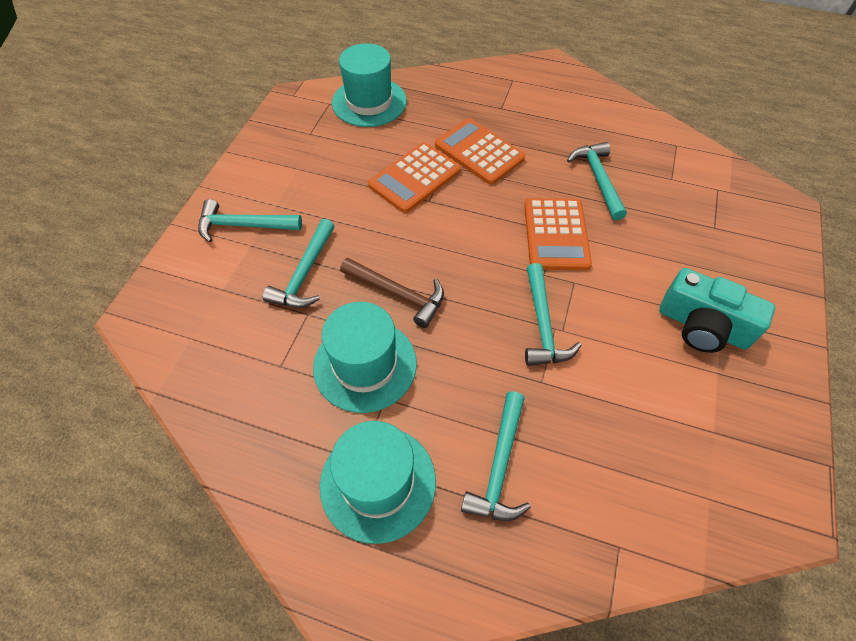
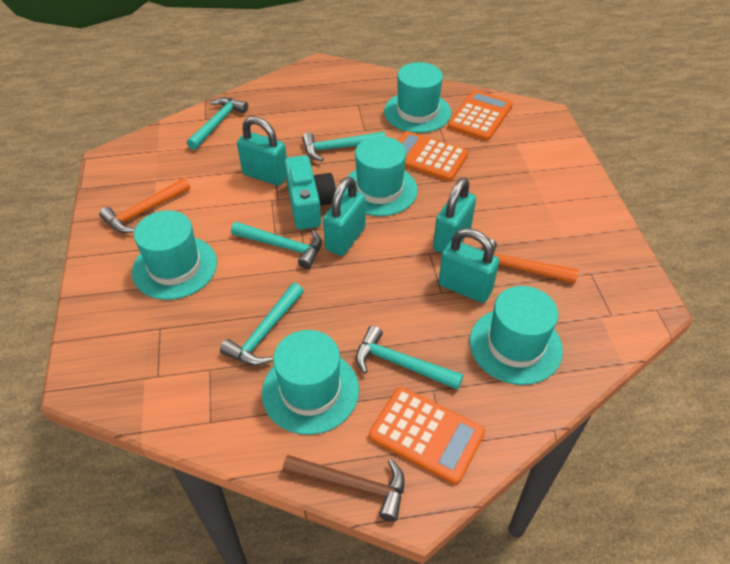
orange hammer: none = 0 -> [99,178,190,233] [482,239,579,283] = 2
turquoise hat: [313,302,417,413] [320,421,436,544] [332,43,407,127] = 3 -> [132,210,217,300] [262,330,359,435] [346,136,418,216] [384,62,451,133] [470,286,563,385] = 5
turquoise padlock: none = 0 -> [237,116,287,186] [323,177,366,256] [433,177,476,253] [438,228,499,303] = 4

